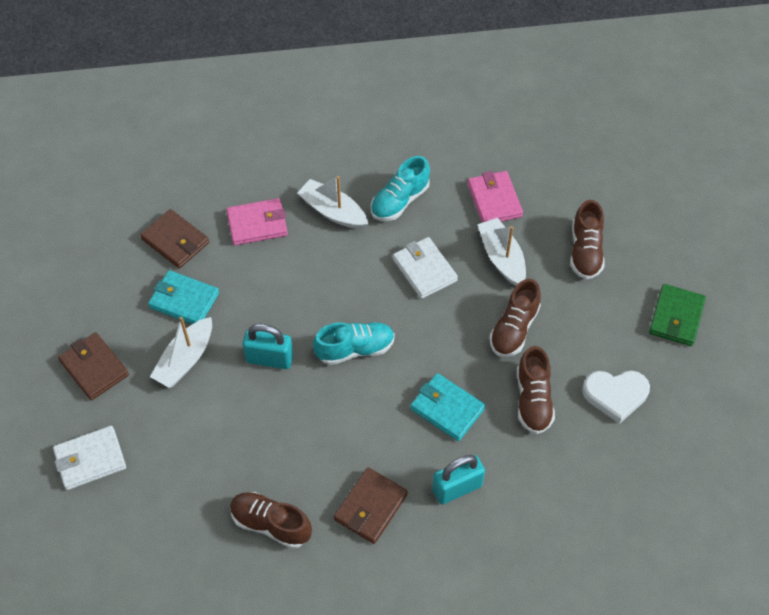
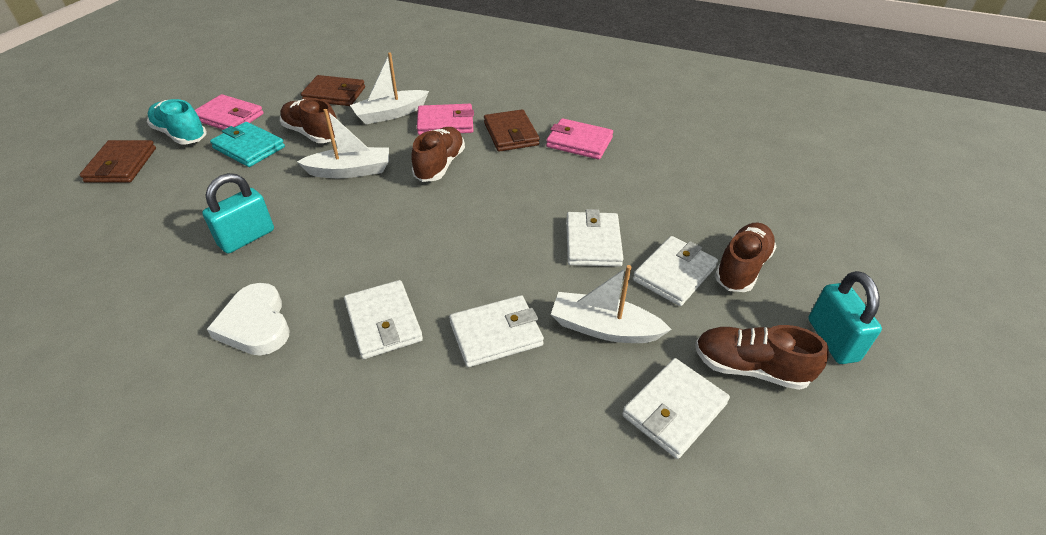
green wallet: [649,284,706,346] = 1 -> none = 0
pink wallet: [226,198,288,245] [468,171,523,223] = 2 -> [195,94,264,130] [417,104,474,135] [546,118,613,159] = 3
turquoise shoe: [313,322,395,365] [371,156,430,221] = 2 -> [147,99,207,144] = 1
turquoise wallet: [148,270,219,324] [410,373,485,441] = 2 -> [210,122,285,167] = 1
white wallet: [53,426,126,490] [393,237,458,299] = 2 -> [344,280,423,359] [449,295,544,367] [566,209,624,267] [622,358,730,459] [633,236,718,306] = 5

